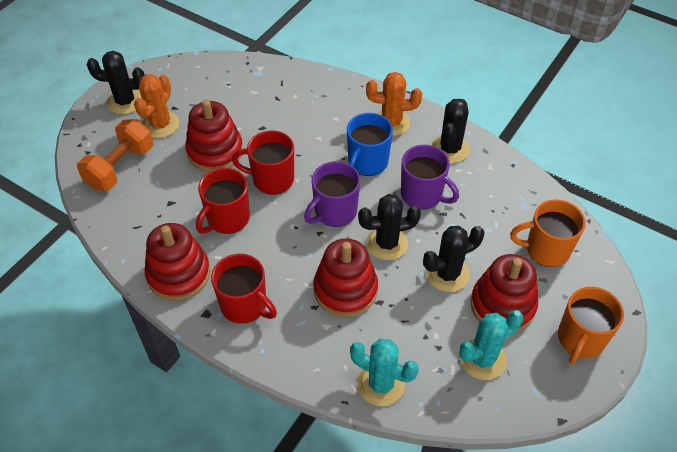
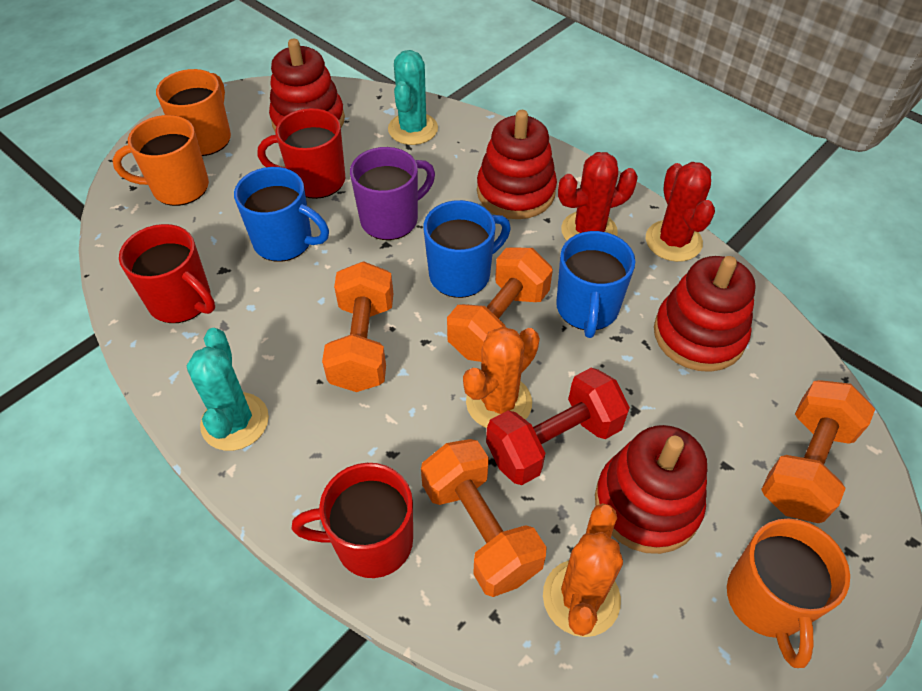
black cactus: [87,51,145,114] [358,194,421,260] [423,226,485,292] [431,99,470,163] = 4 -> none = 0
blue mug: [347,113,393,176] = 1 -> [234,167,329,262] [423,200,511,298] [556,231,635,338] = 3
orange dumbbell: [77,119,153,191] = 1 -> [322,261,393,392] [421,439,547,597] [447,248,553,362] [761,380,875,523] = 4
orange mug: [510,200,586,267] [558,287,624,364] = 2 -> [113,115,209,206] [156,69,231,156] [727,518,850,668] = 3
purple mug: [304,161,360,227] [401,145,459,210] = 2 -> [350,147,435,240] = 1
red cactus: none = 0 -> [558,152,638,241] [646,162,715,262] = 2
red dumbbell: none = 0 -> [486,368,630,485] = 1

